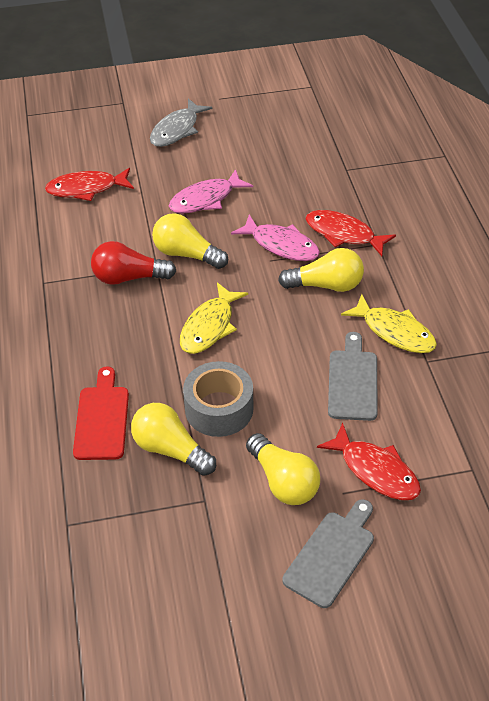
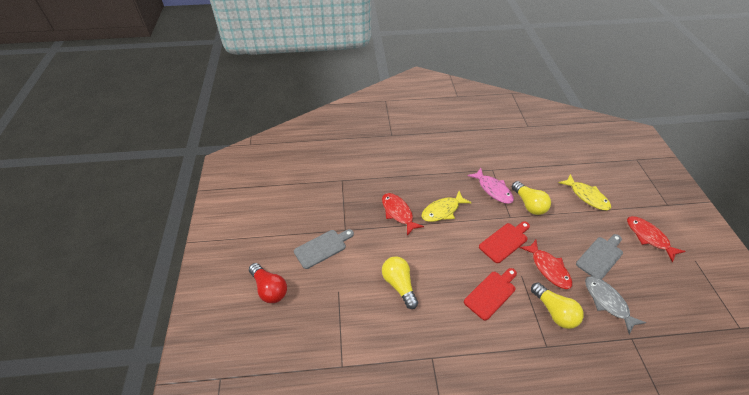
grey tape: [183,361,253,437] = 1 -> none = 0
pink fish: [169,169,253,213] [231,215,320,261] = 2 -> [467,168,514,204] = 1
red cutting board: [73,367,129,460] = 1 -> [464,268,517,321] [479,221,530,263] = 2
yellow light bulb: [131,403,216,476] [152,213,228,269] [246,433,320,505] [278,248,364,292] = 4 -> [382,256,418,309] [512,181,551,215] [531,282,584,329] = 3

